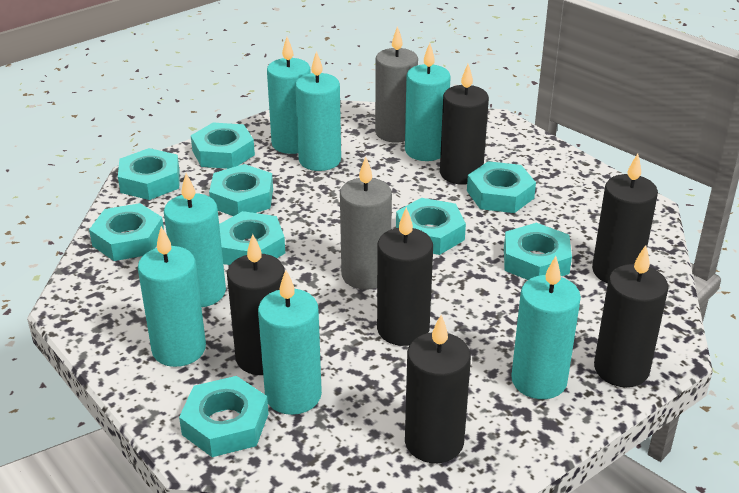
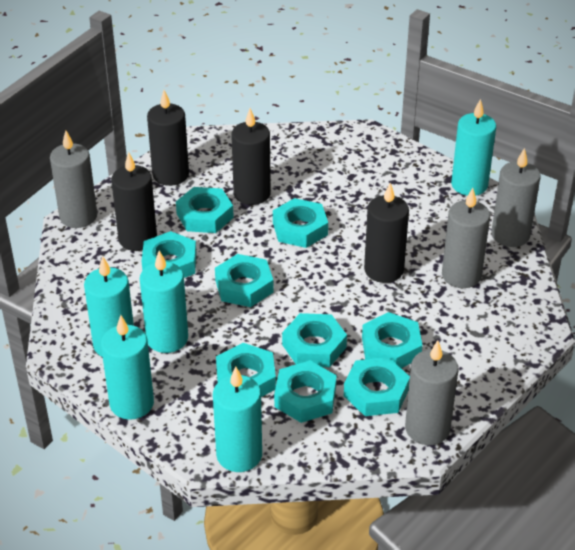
black candle: [227,234,285,375] [377,207,433,346] [405,315,471,463] [440,64,489,185] [592,153,658,283] [594,245,668,387] = 6 -> [111,152,157,251] [147,90,189,186] [231,108,271,205] [364,183,409,283] = 4
grey candle: [340,157,392,290] [375,26,418,143] = 2 -> [50,130,97,228] [405,340,459,445] [442,188,490,288] [492,148,540,247] = 4
turquoise candle: [138,226,206,367] [164,173,226,307] [258,270,322,415] [267,37,311,154] [295,51,341,171] [405,43,451,161] [511,256,581,399] = 7 -> [84,256,134,357] [101,315,154,420] [140,250,188,353] [213,366,262,472] [451,99,496,196] = 5

